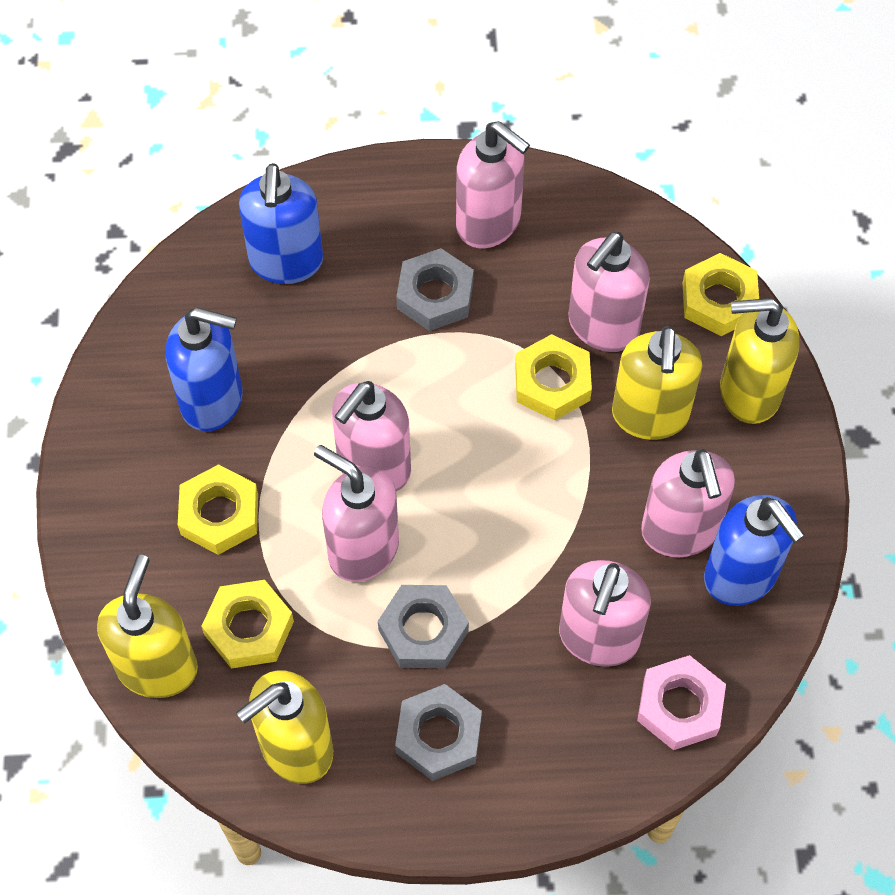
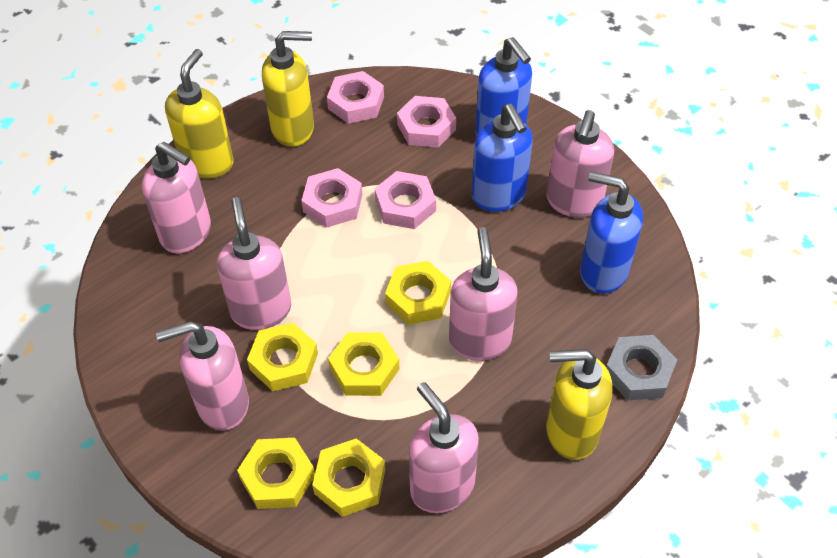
grey nut: [378,585,469,668] [395,684,482,781] [396,248,474,331] = 3 -> [606,335,677,400] = 1
pink nut: [637,655,726,750] = 1 -> [301,168,362,228] [327,71,384,124] [375,171,436,229] [397,96,456,148] = 4
yellow nut: [178,464,258,555] [201,580,294,669] [515,334,592,421] [682,253,759,336] = 4 -> [237,438,315,509] [247,323,318,391] [312,438,385,517] [328,332,399,396] [385,261,451,325] = 5
yellow soap dispenser: [97,555,198,698] [236,670,333,784] [612,326,702,440] [720,298,799,424] = 4 -> [165,49,233,178] [262,31,314,147] [546,349,612,460] = 3

